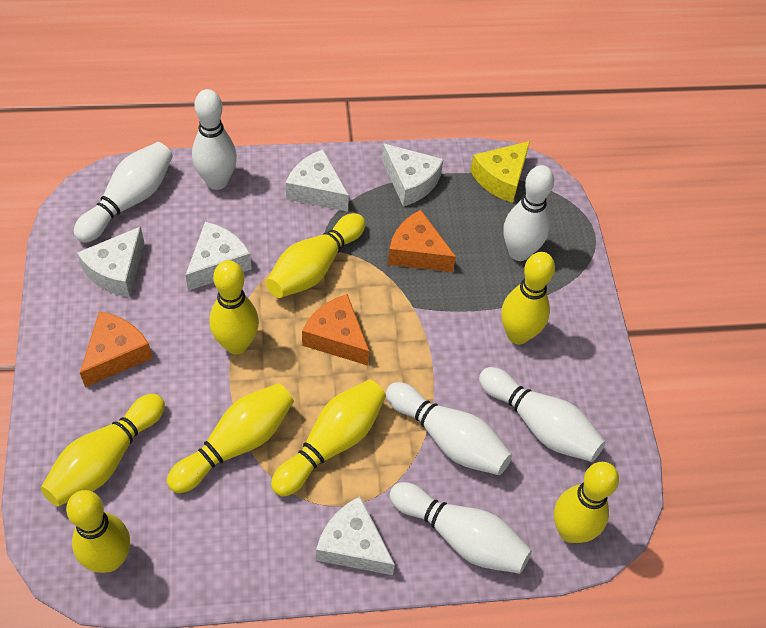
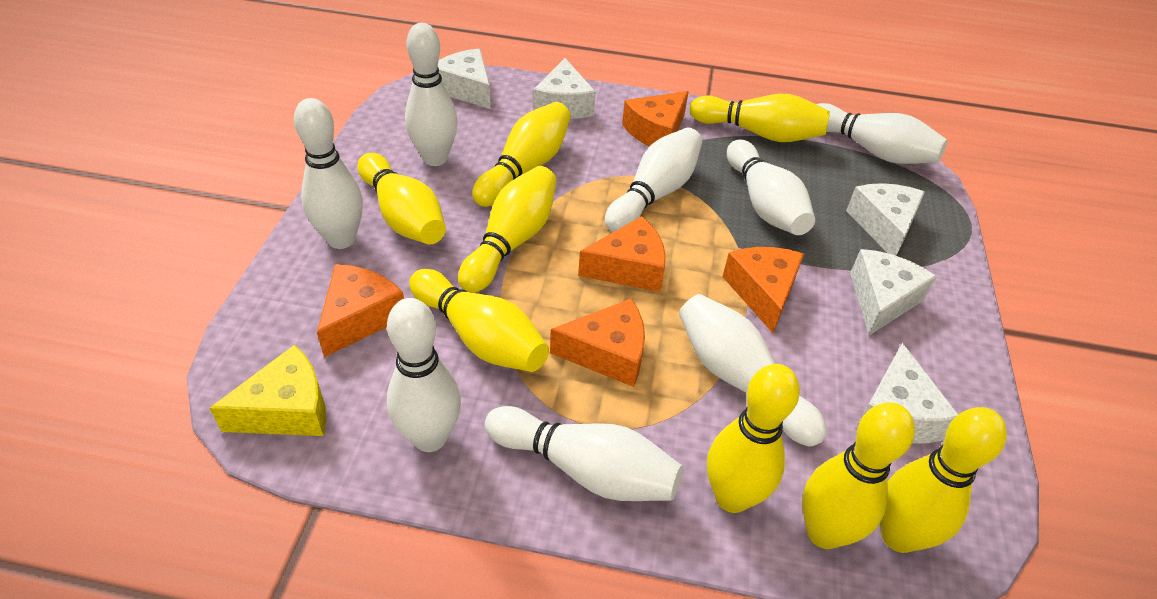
orange cheese: [80,311,152,387] [302,294,369,365] [388,210,456,272] = 3 -> [317,264,404,357] [550,298,645,387] [578,216,666,292] [622,91,689,146] [722,247,804,333] = 5
white bowling pin: [73,142,173,243] [192,89,237,190] [385,382,512,475] [389,482,532,574] [479,367,605,462] [503,165,554,261] = 6 -> [294,98,363,249] [387,298,461,452] [405,23,458,166] [485,406,683,501] [605,128,702,232] [679,294,827,447] [727,139,815,235] [816,103,947,164] = 8

